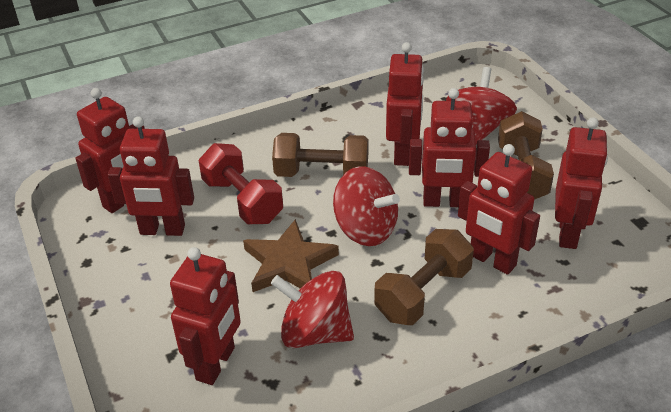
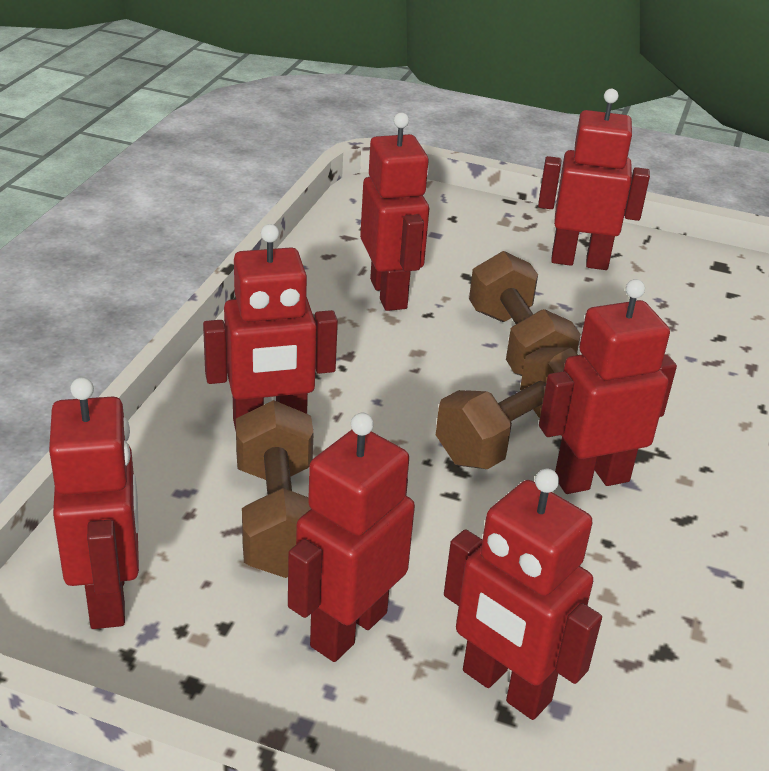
brown star: [243,219,339,292] = 1 -> none = 0
red dumbbell: [199,143,283,224] = 1 -> none = 0
red spinning top: [271,271,354,348] [333,166,400,246] [446,67,517,145] = 3 -> none = 0

